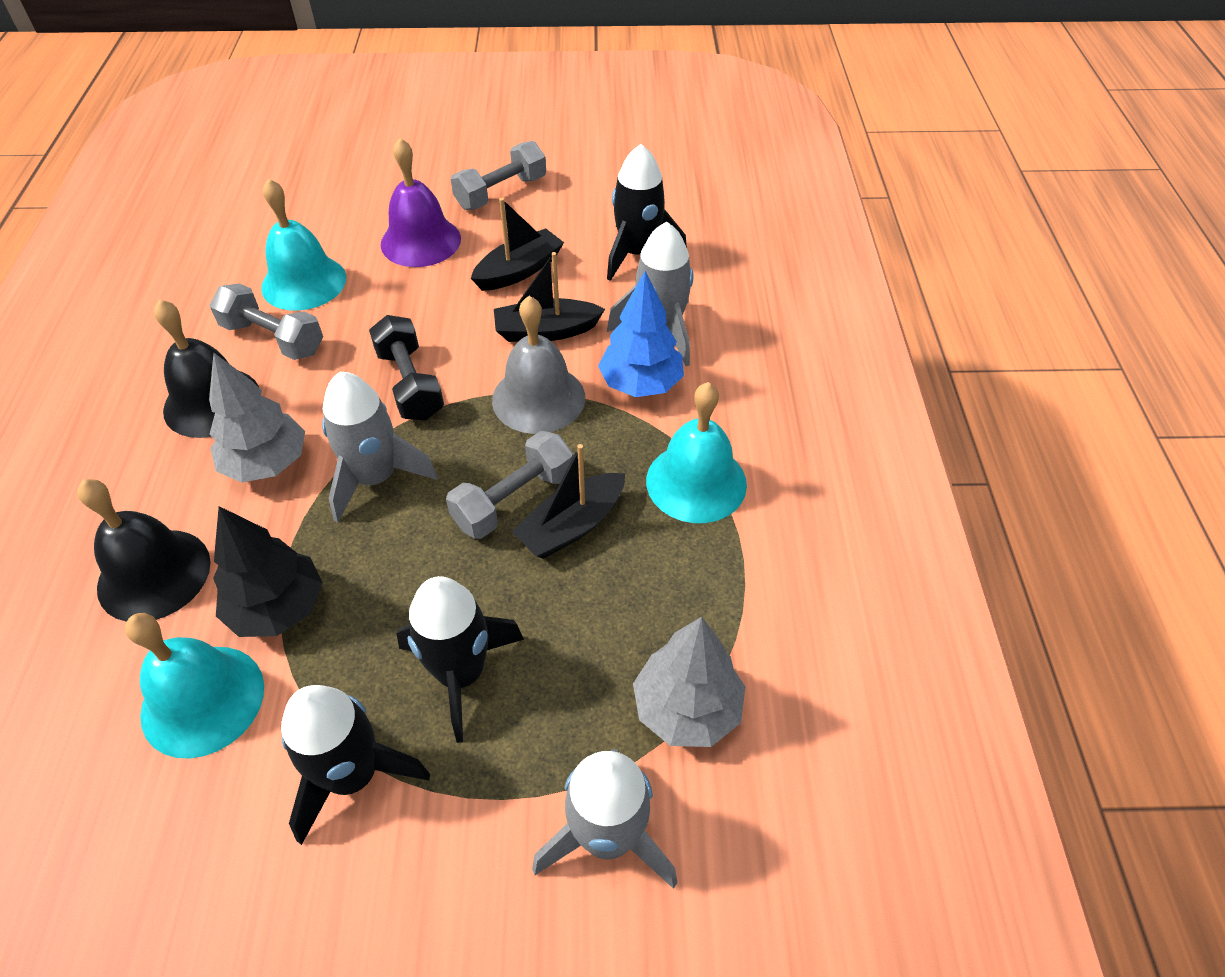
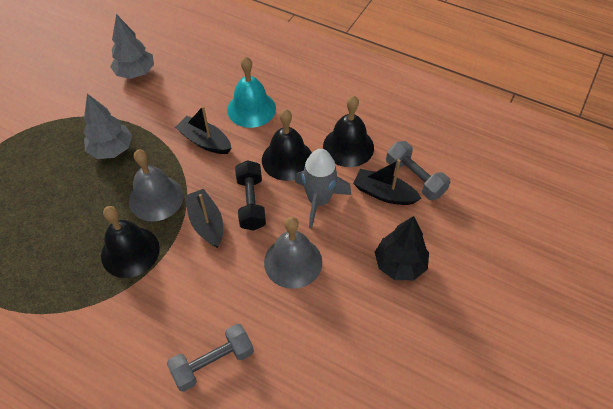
black bell: [77,479,211,622] [154,299,259,438] = 2 -> [101,206,160,278] [262,109,312,181] [323,95,374,167] = 3
black rocket: [281,685,430,845] [396,576,524,743] [607,144,687,281] = 3 -> none = 0
blue tree: [598,271,684,397] = 1 -> none = 0
grey bell: [492,296,585,434] = 1 -> [129,149,184,221] [264,217,322,289] = 2
grey dumbbell: [210,283,323,360] [446,431,573,539] [451,141,546,210] = 3 -> [167,324,254,392] [386,141,450,200] = 2
grey rocket: [322,372,437,523] [532,749,677,889] [607,222,693,366] = 3 -> [295,149,351,229] = 1
purple bell: [381,138,461,267] = 1 -> none = 0
turquoise bell: [125,613,264,759] [261,178,346,311] [646,382,747,523] = 3 -> [227,56,276,128] = 1

